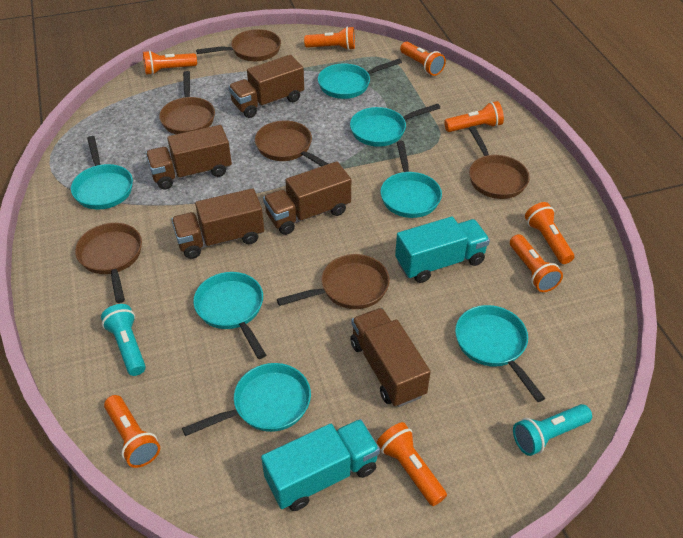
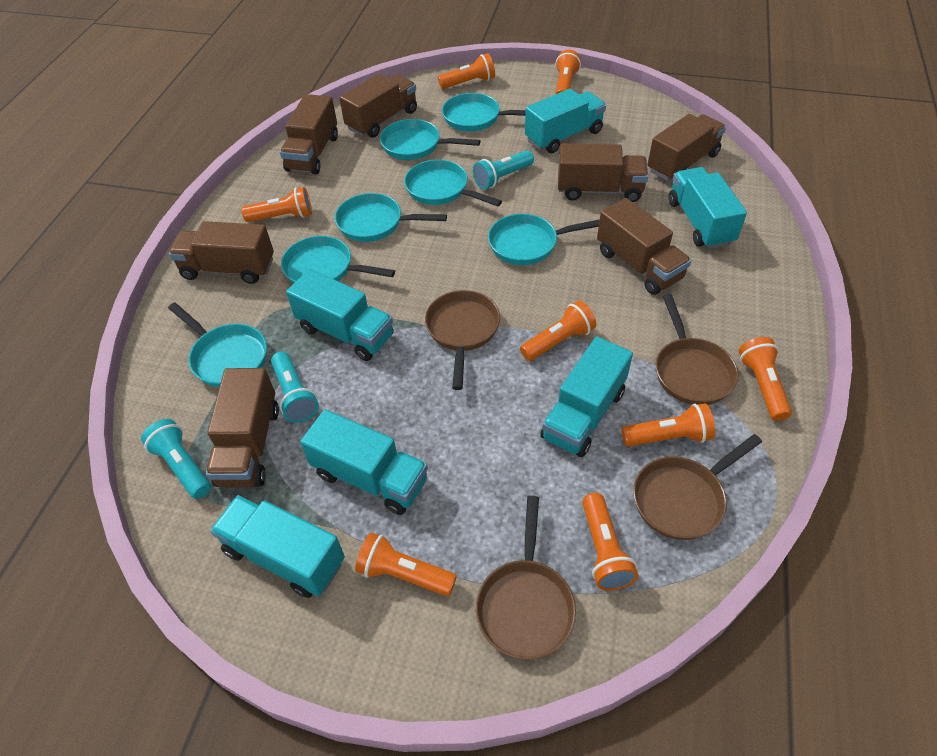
brown pan: [75,223,142,303] [159,71,215,134] [196,29,281,61] [255,120,328,166] [277,254,390,309] [469,126,530,199] = 6 -> [425,290,500,390] [476,496,576,660] [633,434,762,540] [656,294,738,405] = 4
brown truck: [146,125,232,189] [171,188,264,259] [228,55,304,118] [263,161,351,235] [350,308,431,407] = 5 -> [169,221,274,284] [206,368,279,487] [280,94,338,174] [339,74,417,138] [558,143,648,202] [597,198,691,295] [647,114,726,181] = 7
turquoise flashlight: [101,304,146,376] [513,404,592,456] = 2 -> [141,419,211,499] [271,351,319,423] [473,150,534,190] = 3
turquoise truck: [261,419,380,511] [395,217,490,283] = 2 -> [210,495,345,598] [286,269,393,361] [300,409,428,515] [525,89,606,153] [540,336,633,457] [668,167,747,249] = 6

